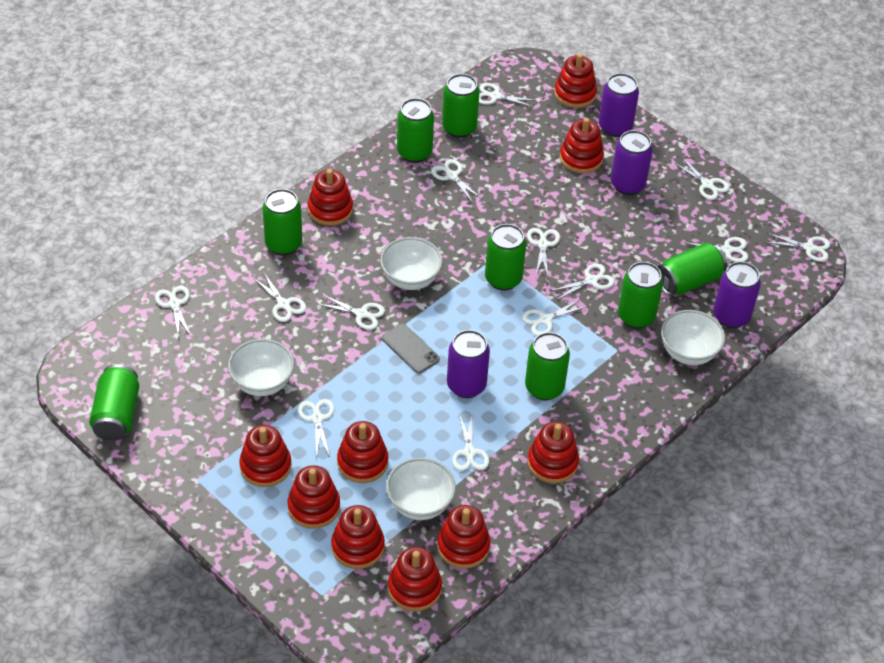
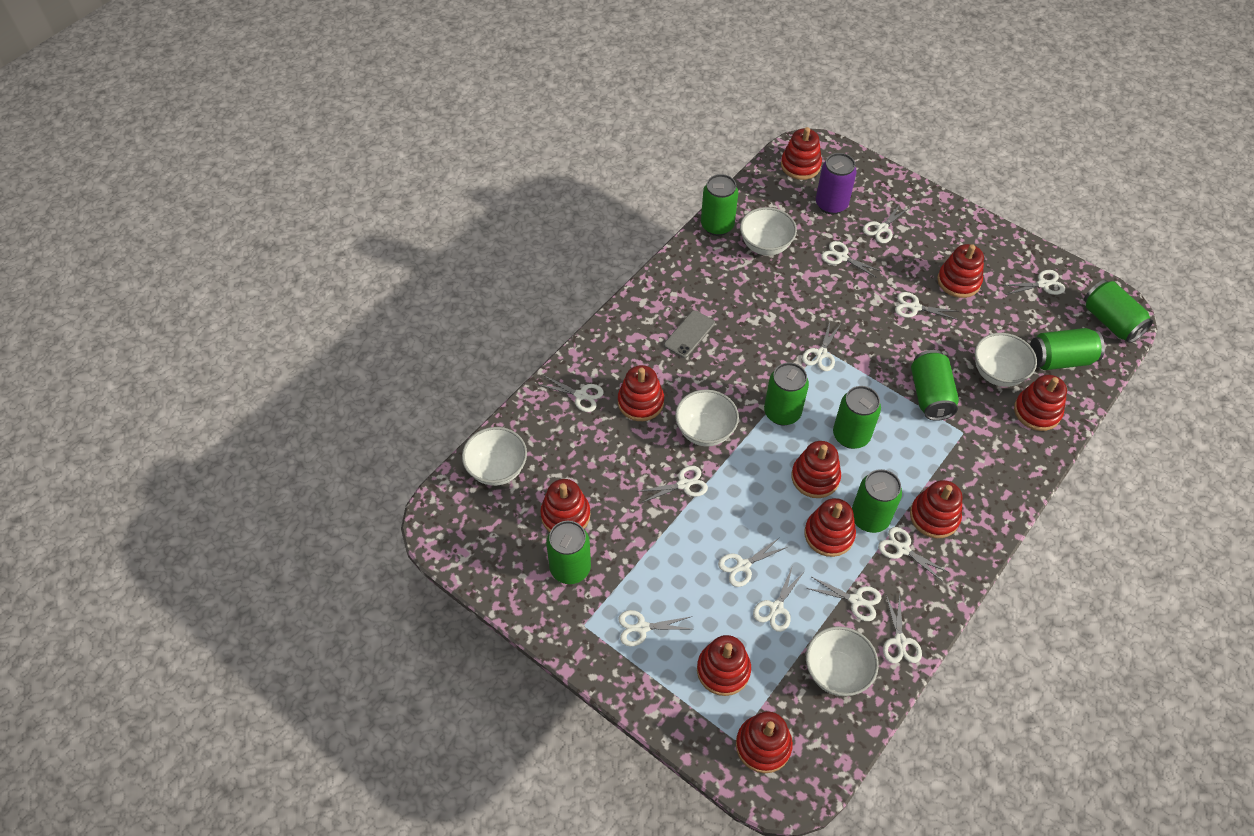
purple can: [447,330,490,398] [599,73,639,137] [611,130,653,195] [713,261,761,328] = 4 -> [816,153,857,214] = 1
white bowl: [228,339,294,396] [380,237,443,290] [386,458,456,520] [661,310,725,365] = 4 -> [462,427,527,486] [675,390,739,447] [740,207,797,256] [806,626,879,696] [975,333,1037,387] = 5

